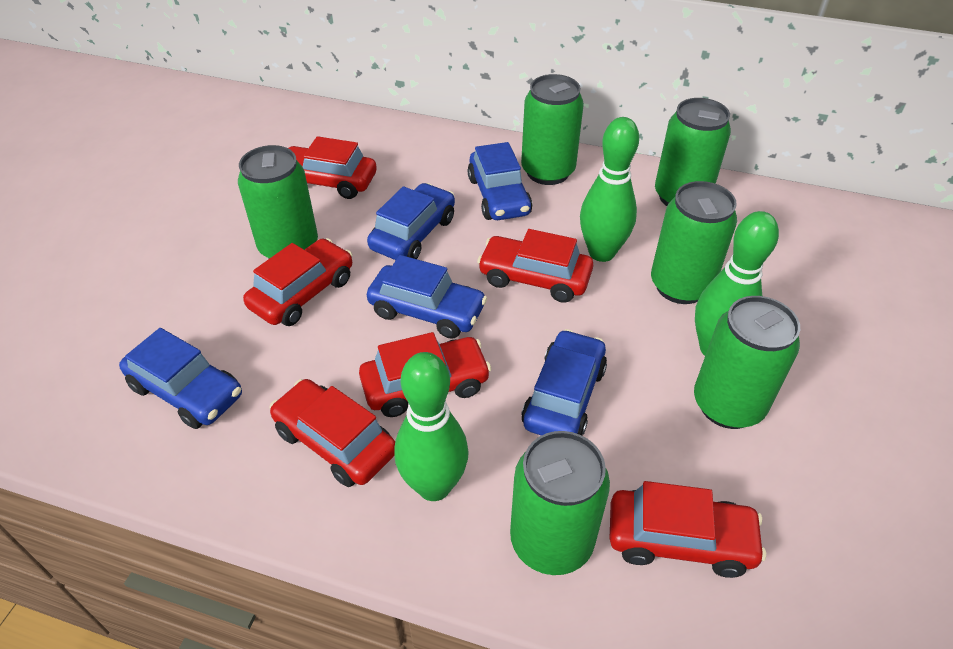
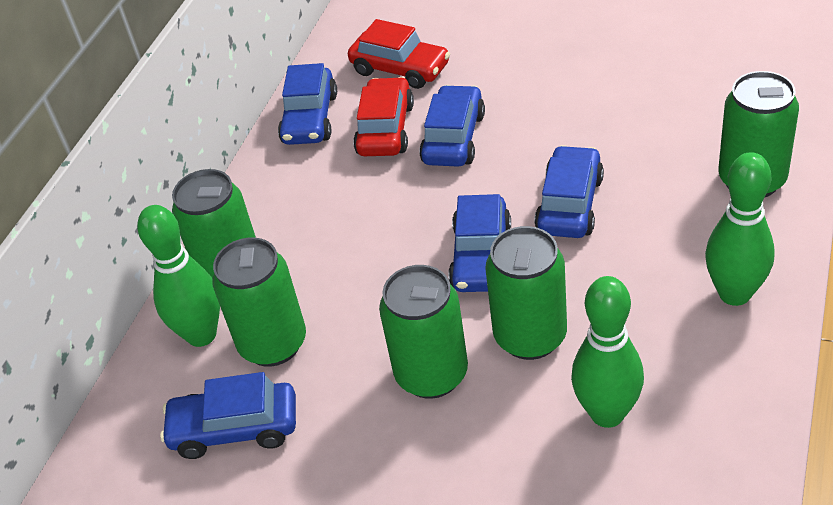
green can: [238,145,318,259] [510,431,610,575] [521,74,584,185] [651,181,737,304] [655,98,731,206] [694,296,800,429] = 6 -> [172,169,256,279] [212,237,306,367] [379,265,468,399] [485,226,567,360] [718,71,799,197] = 5
red car: [243,238,352,326] [269,379,395,487] [288,136,377,199] [359,332,492,417] [477,229,593,303] [610,481,766,578] = 6 -> [348,19,450,89] [353,77,414,156] = 2

